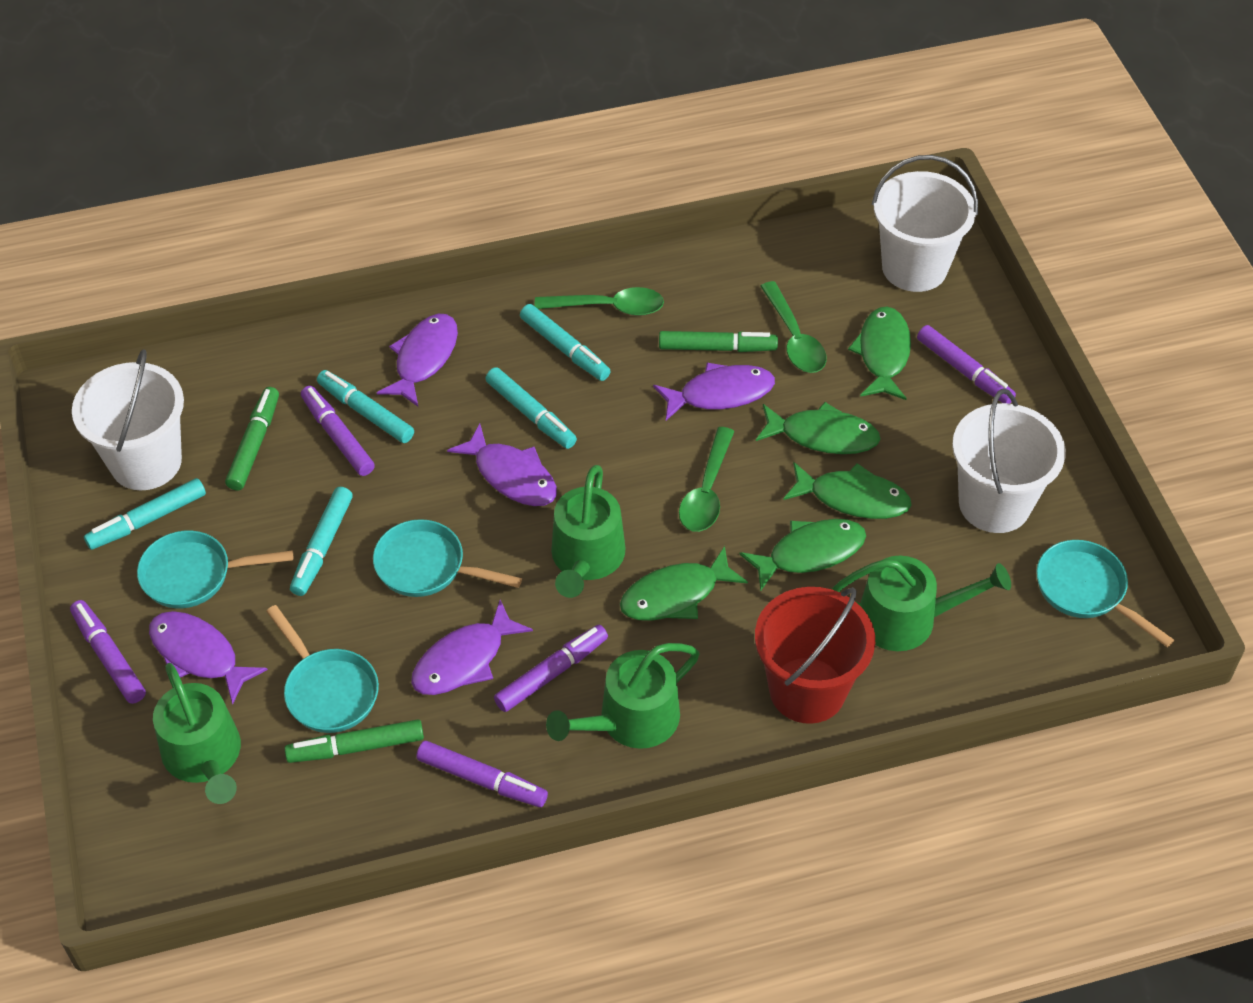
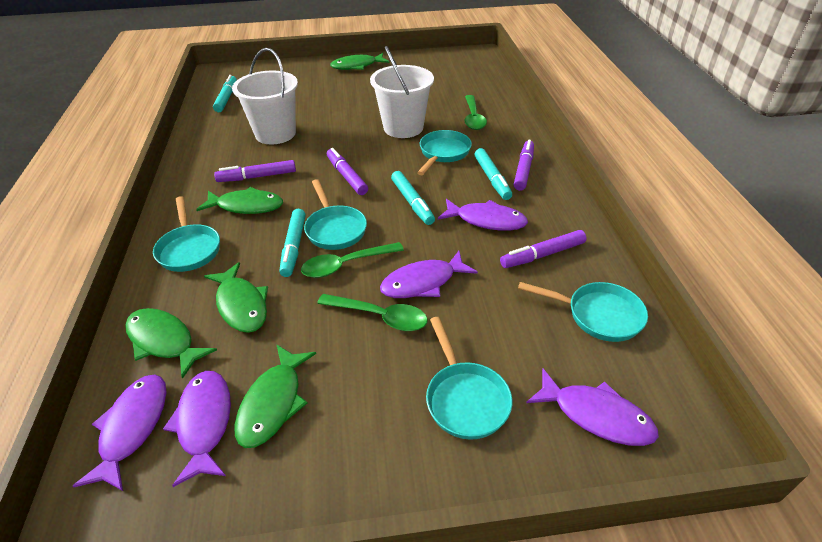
green marker: [225,387,279,491] [285,719,424,763] [659,331,778,352] = 3 -> none = 0
green watering can: [153,663,241,804] [546,643,699,749] [551,465,625,598] [832,556,1011,651] = 4 -> none = 0
purple marker: [70,600,146,704] [301,386,375,476] [416,741,548,807] [494,625,608,712] [917,325,1016,404] = 5 -> [214,160,296,182] [327,148,368,195] [500,230,586,268] [514,140,534,191] = 4
red bucket: [755,587,875,724] = 1 -> none = 0
turquoise marker: [84,478,206,550] [290,487,353,596] [317,370,414,443] [486,367,577,449] [520,304,611,381] = 5 -> [213,75,237,112] [279,209,306,277] [391,171,435,225] [474,148,512,200] = 4
turquoise pan: [137,531,293,608] [266,605,379,733] [373,519,522,597] [1036,540,1174,647] = 4 -> [153,196,220,272] [304,179,367,250] [417,130,472,175] [426,317,512,440] [518,282,648,342] = 5
white bucket: [72,349,184,490] [872,155,978,292] [952,388,1066,533] = 3 -> [232,48,298,144] [370,46,434,138] = 2

